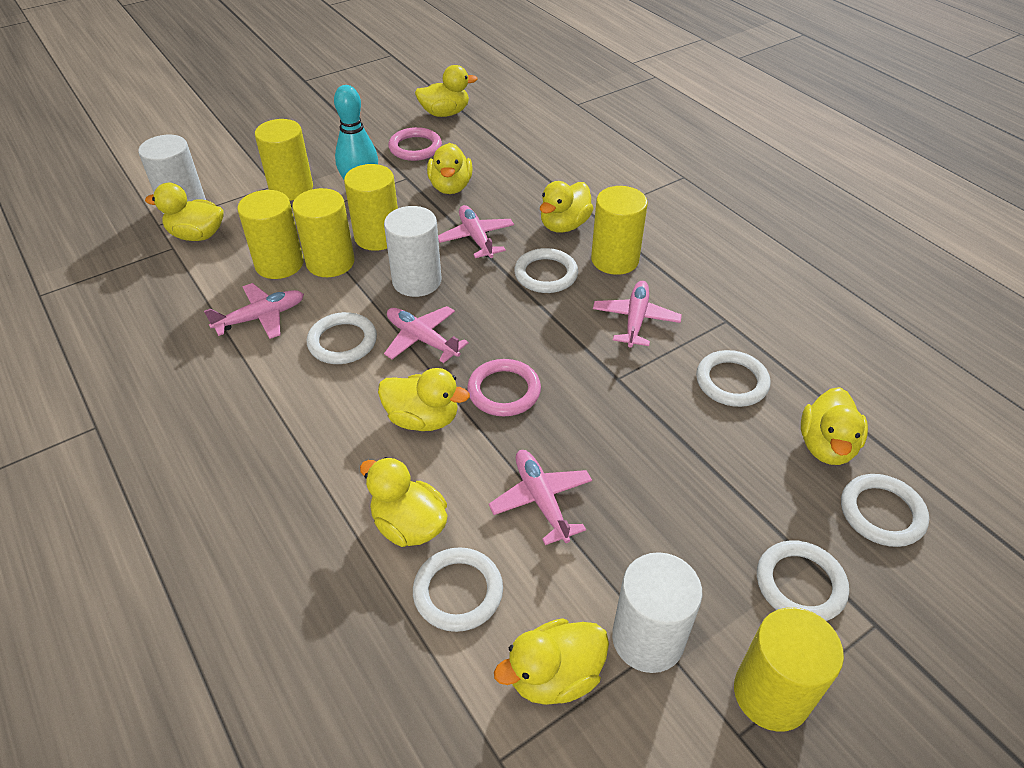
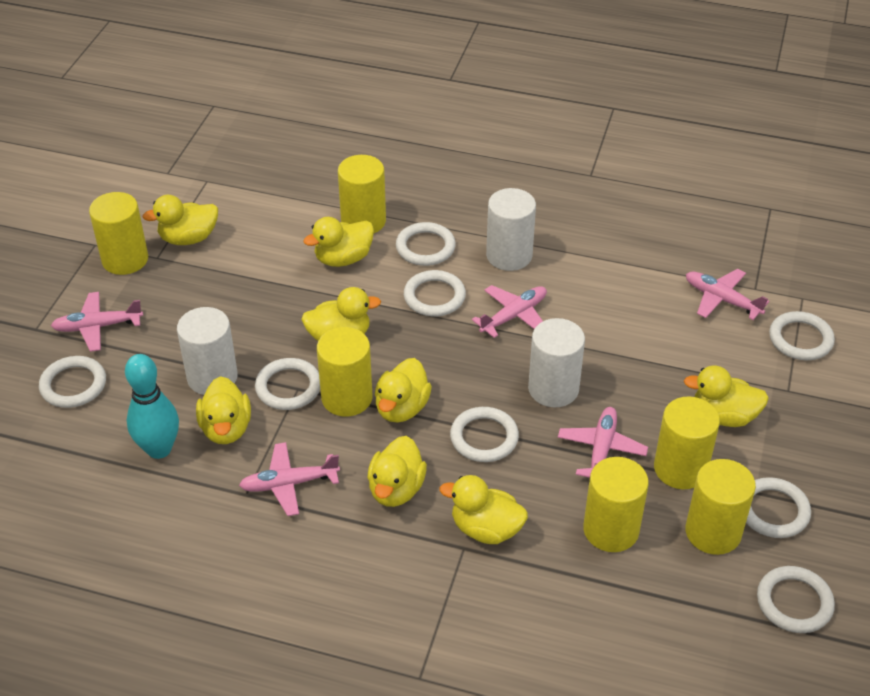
pink ring: [388,127,442,161] [467,359,541,416] = 2 -> none = 0
white ring: [307,312,377,364] [413,547,503,632] [514,248,578,293] [696,350,770,407] [757,540,849,621] [841,474,929,547] = 6 -> [39,356,106,408] [255,358,320,410] [396,222,456,266] [404,270,466,316] [450,407,519,462] [746,477,811,538] [757,566,835,633] [769,311,835,360] = 8

